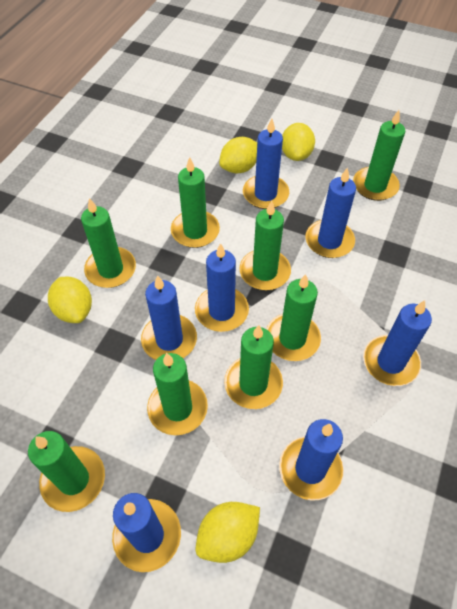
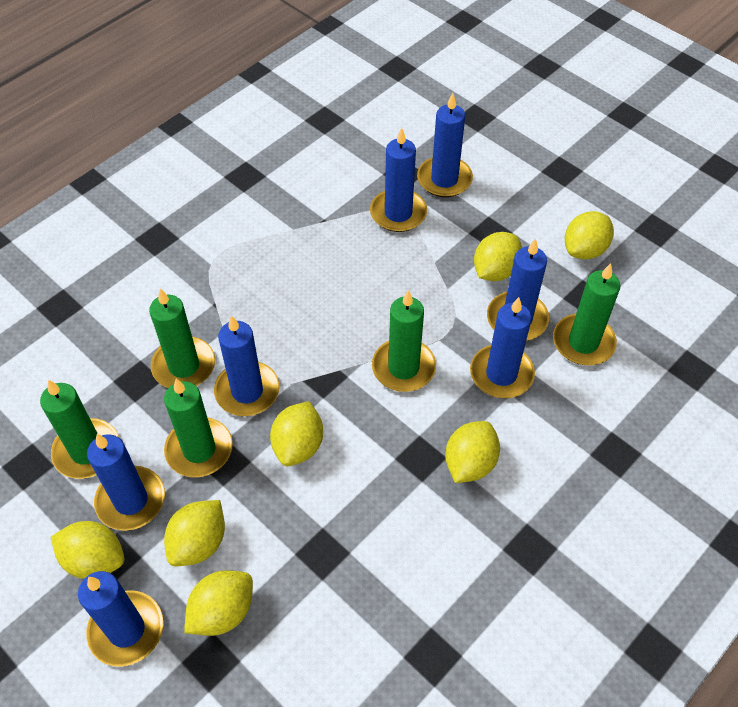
green candle: [28,431,105,512] [81,198,136,288] [147,353,208,435] [171,157,220,248] [224,325,283,409] [239,201,291,290] [266,274,321,361] [353,110,405,201] = 8 -> [40,380,119,479] [149,288,215,388] [164,379,233,477] [372,290,436,392] [553,263,621,365] = 5
yellow lemon: [48,277,92,323] [195,502,260,563] [219,137,257,173] [282,123,315,161] = 4 -> [51,521,125,579] [164,500,225,566] [184,570,253,636] [270,401,323,466] [445,421,500,483] [474,232,522,281] [565,211,614,259] = 7

